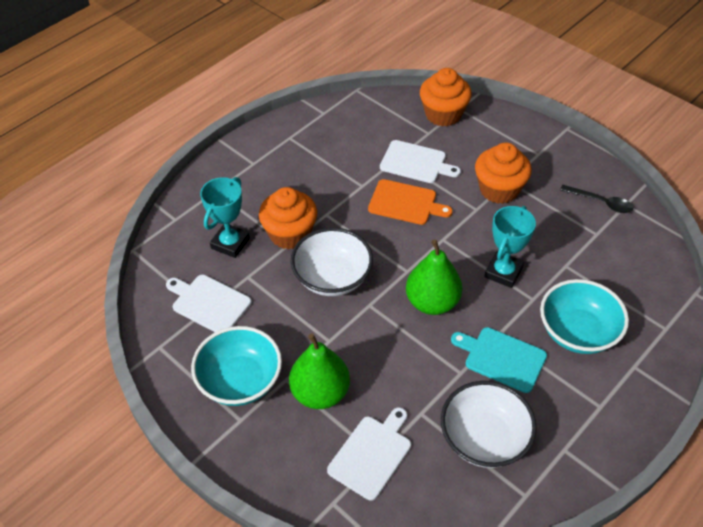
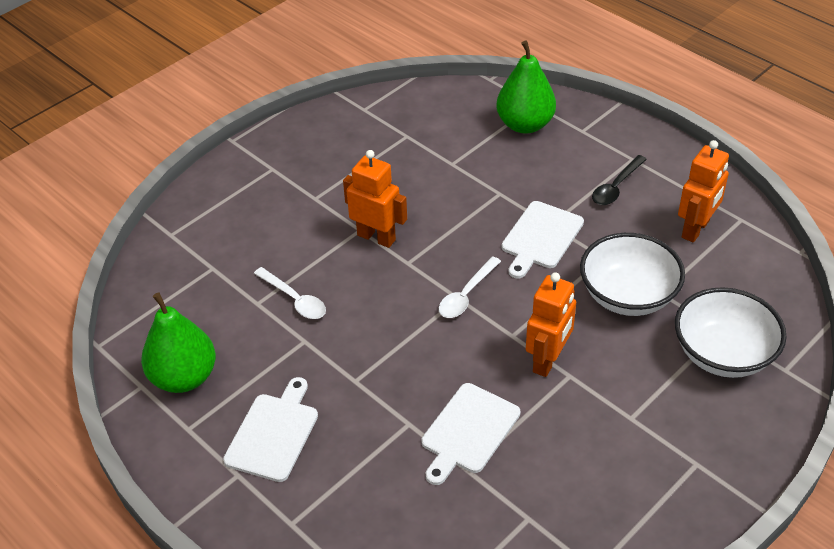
orange cupcake: [259,187,317,250] [420,68,472,127] [475,143,532,204] = 3 -> none = 0
orange cutting board: [368,179,453,225] = 1 -> none = 0
orange robot: none = 0 -> [343,150,407,248] [526,273,576,377] [678,140,729,242] = 3
turquoise bowl: [191,326,282,406] [540,279,629,354] = 2 -> none = 0
turquoise cutting board: [451,327,547,393] = 1 -> none = 0
turquoise trophy: [200,177,250,258] [484,206,536,288] = 2 -> none = 0
white spoon: none = 0 -> [254,267,326,319] [439,256,501,318] = 2

